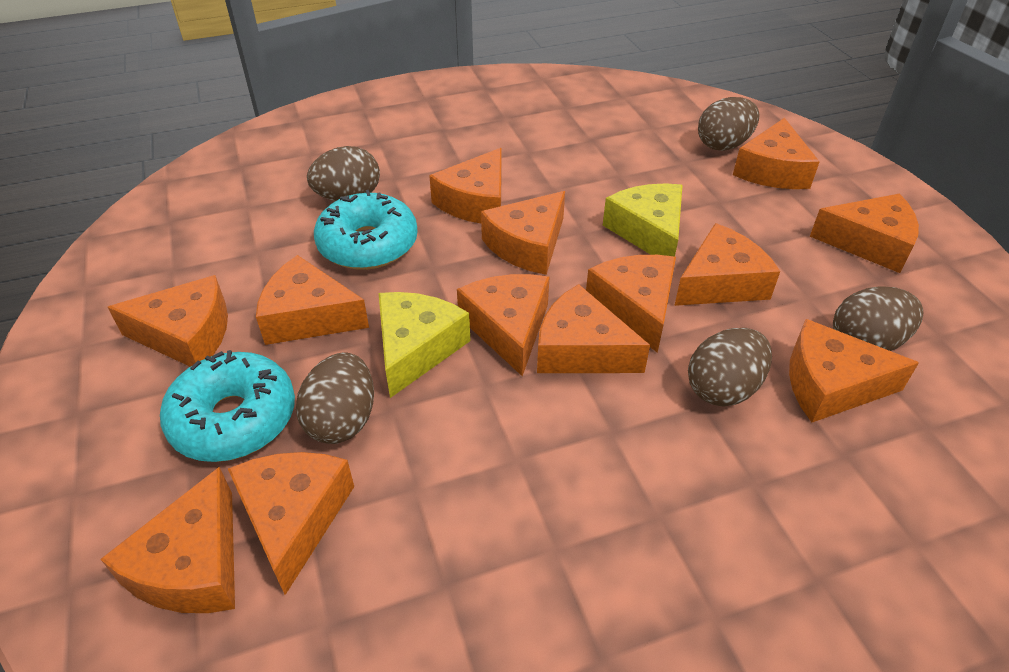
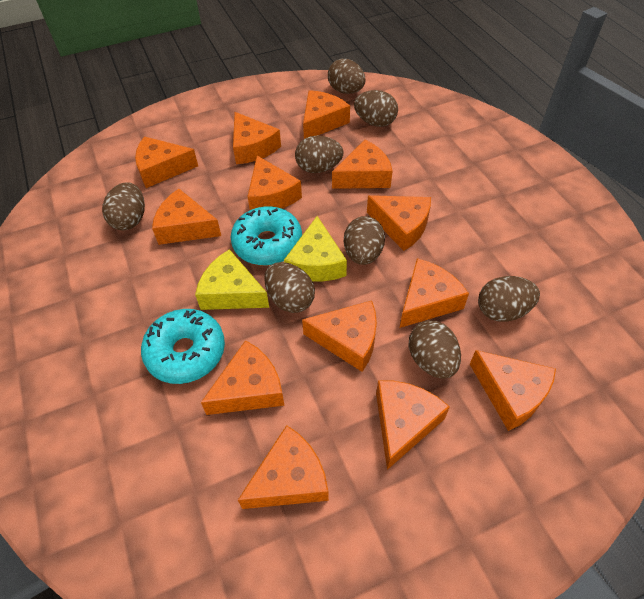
brown egg: [296,352,374,444] [307,146,380,201] [688,328,772,406] [698,97,759,151] [833,286,924,351] = 5 -> [102,182,145,230] [264,262,315,313] [295,136,344,173] [328,59,366,94] [344,216,385,265] [354,90,398,127] [409,320,461,379] [478,276,540,321] = 8

